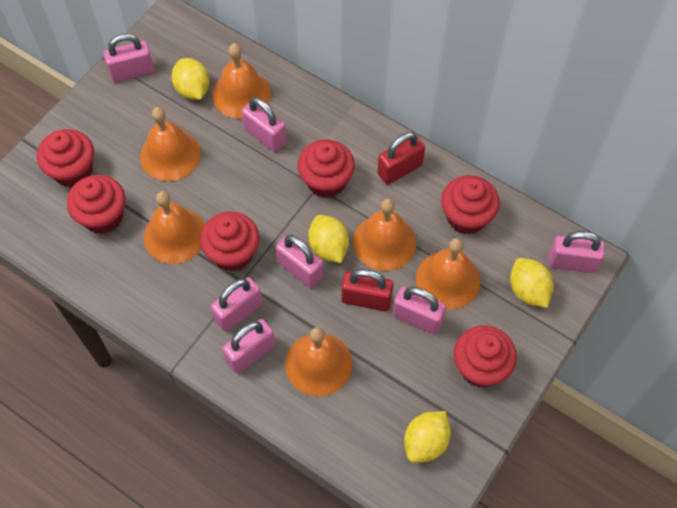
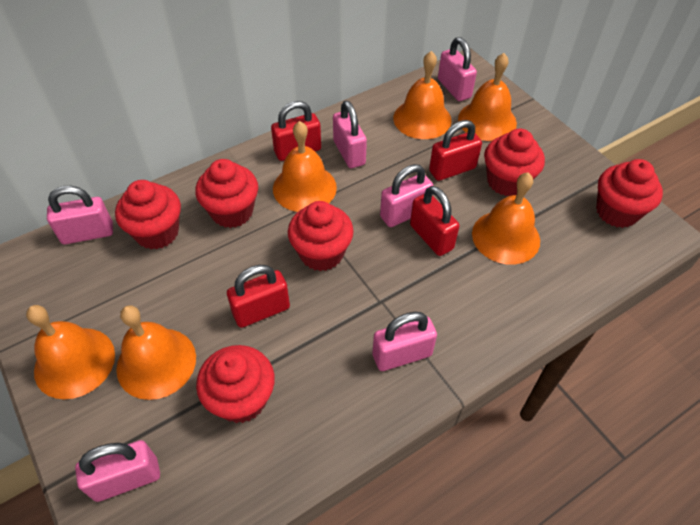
pink padlock: [103,33,154,83] [211,277,263,332] [222,319,275,373] [241,97,287,152] [276,235,324,288] [393,287,446,334] [548,231,605,273] = 7 -> [47,186,113,244] [75,440,160,502] [333,101,367,168] [372,312,437,371] [380,164,433,227] [438,37,477,101] = 6
red padlock: [341,269,393,312] [377,132,425,185] = 2 -> [227,265,290,328] [271,101,321,161] [410,186,460,256] [429,120,482,181] = 4
yellow lemon: [172,58,210,100] [308,215,349,263] [404,411,451,463] [510,258,554,308] = 4 -> none = 0

